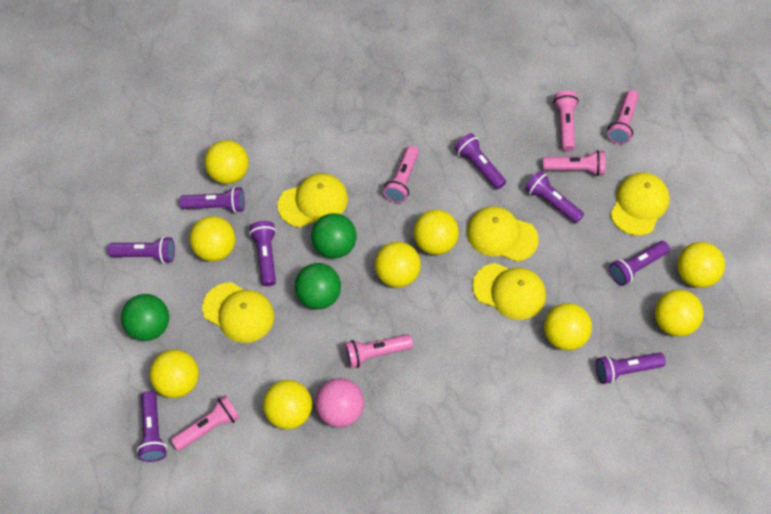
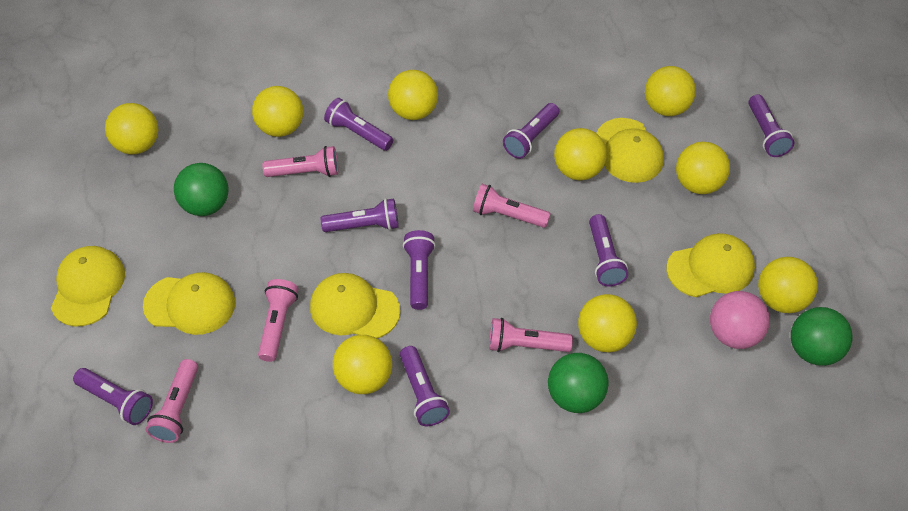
pink flashlight: [171,395,240,451] [344,334,413,368] [383,146,419,203] [543,150,606,176] [553,90,579,151] [607,90,639,144] = 6 -> [146,359,198,443] [258,279,298,362] [263,146,338,177] [473,184,551,228] [489,318,573,352] = 5

